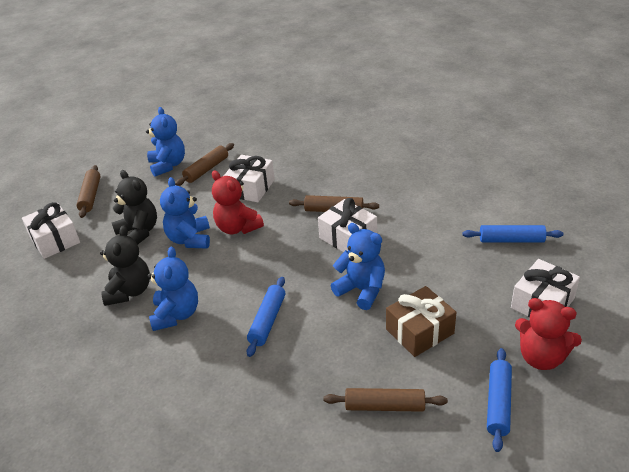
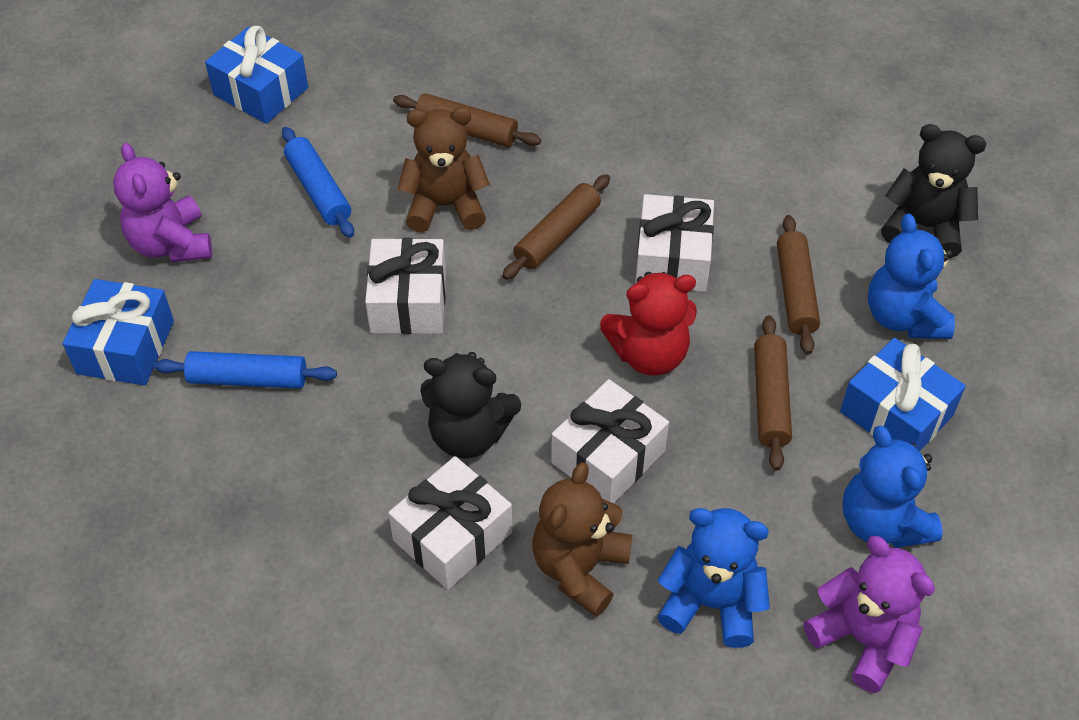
blue gift: none = 0 -> [63,279,174,386] [205,26,308,124] [840,338,966,451] = 3
blue rolling pin: [247,277,286,357] [463,225,563,243] [487,348,512,452] = 3 -> [154,351,337,389] [282,127,354,238] = 2
blue teddy bear: [146,107,185,177] [148,247,198,331] [160,177,210,249] [331,223,385,310] = 4 -> [658,508,770,648] [842,426,943,548] [868,214,955,339] = 3
brown gift: [386,286,456,357] = 1 -> none = 0
brown teddy bear: none = 0 -> [398,107,490,233] [532,462,632,617] = 2
purple teddy bear: none = 0 -> [113,143,212,263] [804,536,935,693] = 2
red teddy bear: [212,171,264,234] [515,298,582,370] = 2 -> [600,272,697,376] = 1

